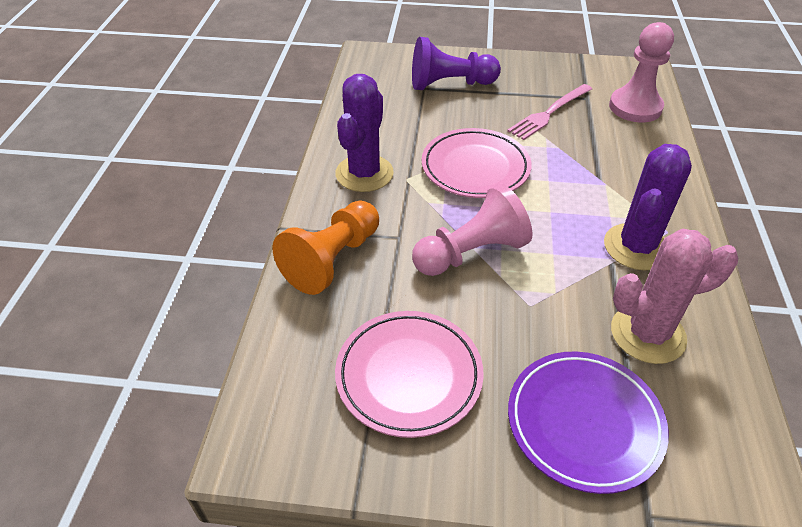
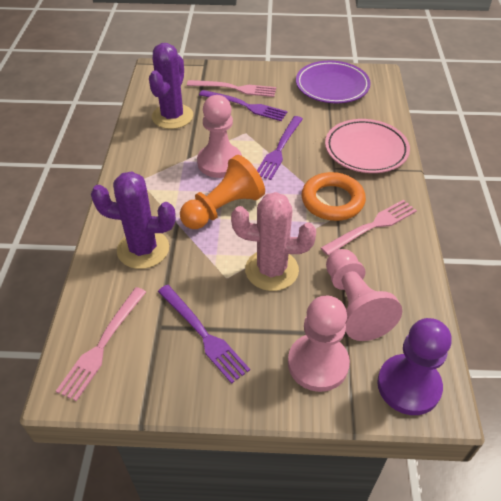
orange ring: none = 0 -> [301,172,366,221] = 1
pink fork: [507,84,592,140] = 1 -> [56,287,146,401] [187,80,276,97] [321,200,417,256] = 3
pink pawn: [412,184,532,276] [609,22,674,122] = 2 -> [197,95,242,178] [288,296,350,392] [326,249,402,341] = 3
pink plate: [335,311,484,438] [422,128,532,198] = 2 -> [325,119,410,173] = 1
purple fork: none = 0 -> [158,285,250,384] [199,90,288,121] [257,116,303,180] = 3

